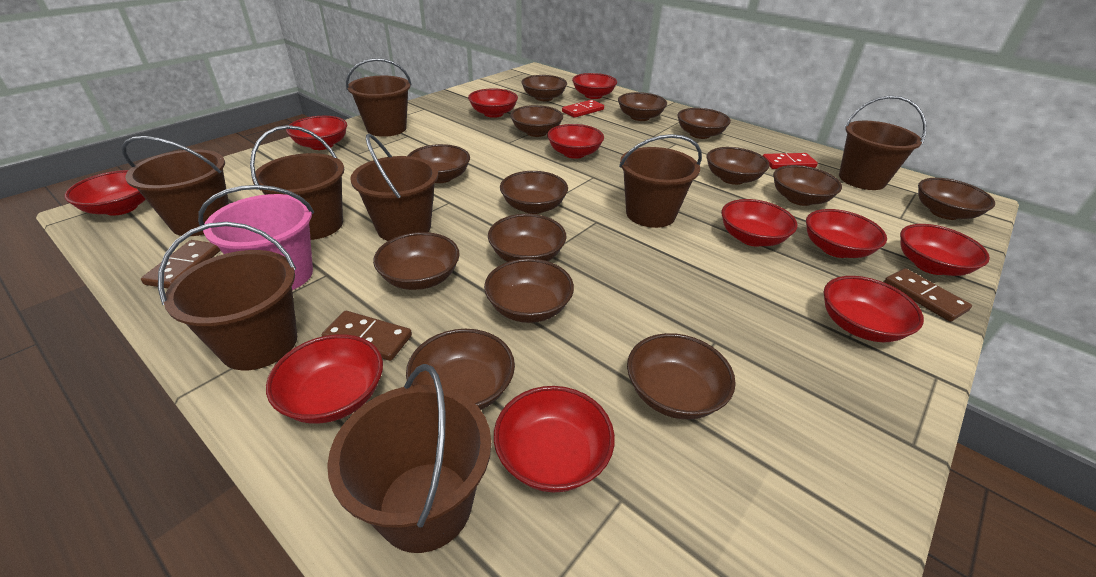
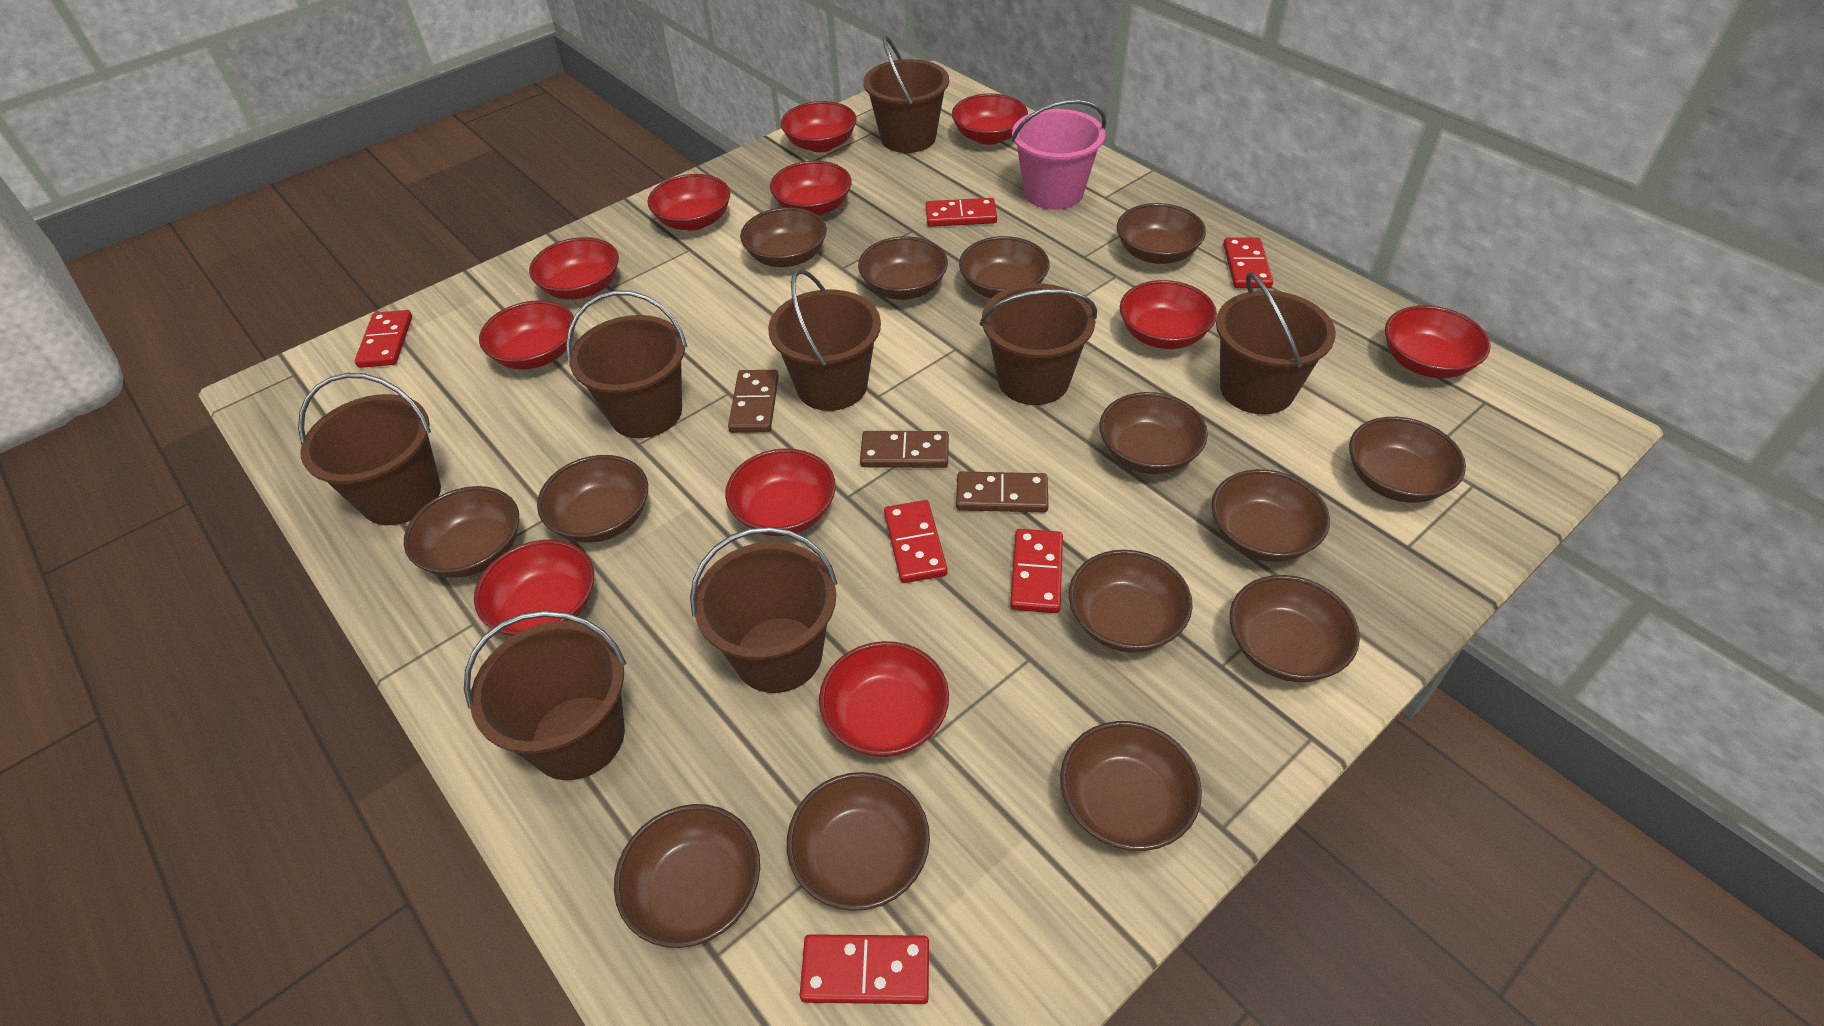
red domino: [562,100,604,118] [763,153,818,169] = 2 -> [355,310,412,368] [800,934,929,1004] [884,500,948,583] [926,198,997,227] [1010,529,1063,613] [1223,238,1273,288] = 6

